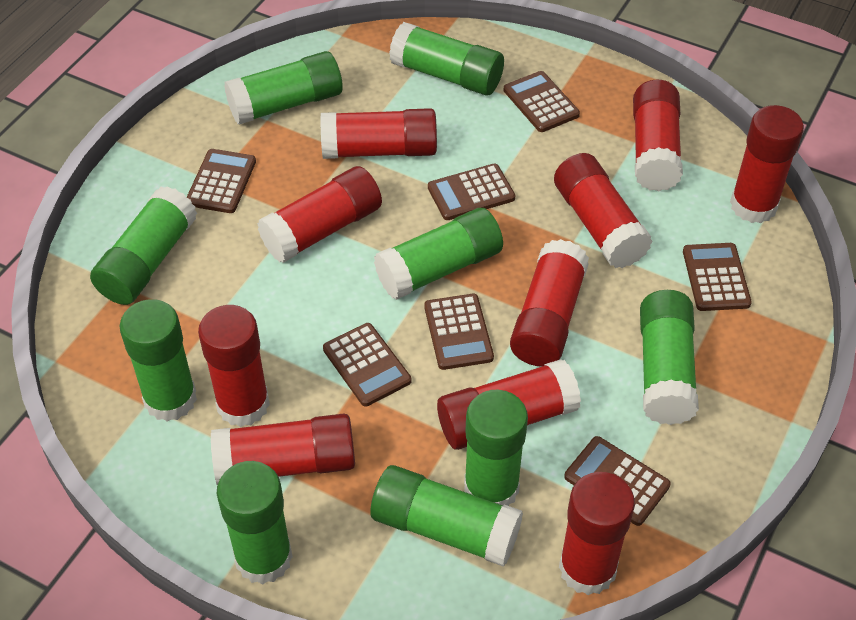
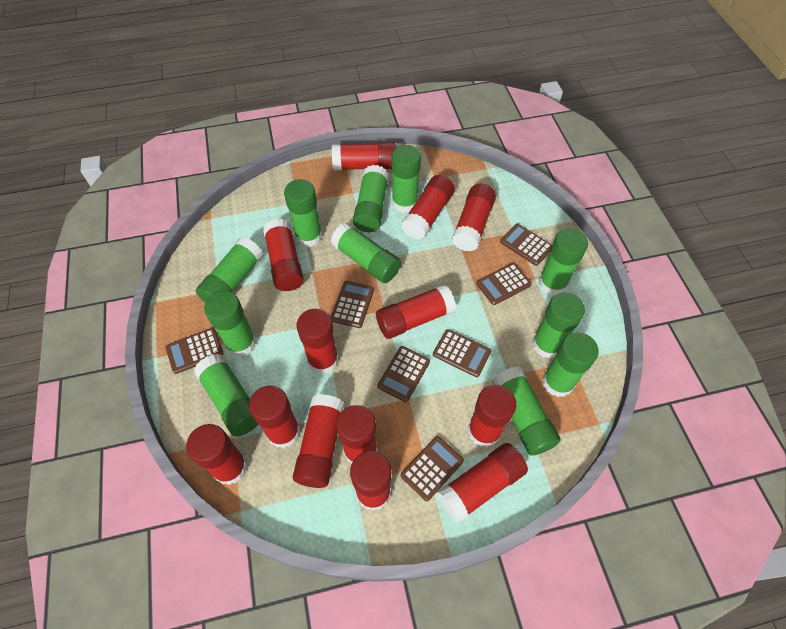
green glue stick: [90,186,197,305] [120,299,197,422] [217,461,293,584] [224,51,343,125] [370,465,523,567] [374,208,503,300] [389,22,504,96] [464,390,528,506] [640,290,699,425] = 9 -> [194,354,258,437] [196,237,263,302] [204,291,256,357] [284,179,322,247] [331,222,401,283] [353,165,389,232] [391,145,421,213] [492,366,561,456] [532,292,585,358] [538,228,588,295] [542,332,599,397] = 11
red glue stick: [198,305,270,427] [211,414,355,485] [257,166,382,263] [320,108,437,159] [437,359,581,450] [510,239,589,367] [554,153,653,268] [559,472,635,595] [633,79,683,192] [730,105,804,223] = 10 -> [186,424,247,485] [249,386,300,448] [263,219,304,291] [293,394,344,488] [296,309,339,374] [332,142,396,171] [336,405,377,464] [350,451,391,511] [376,284,456,339] [401,175,455,240] [436,443,528,524] [452,184,496,252] [468,385,516,447] = 13

